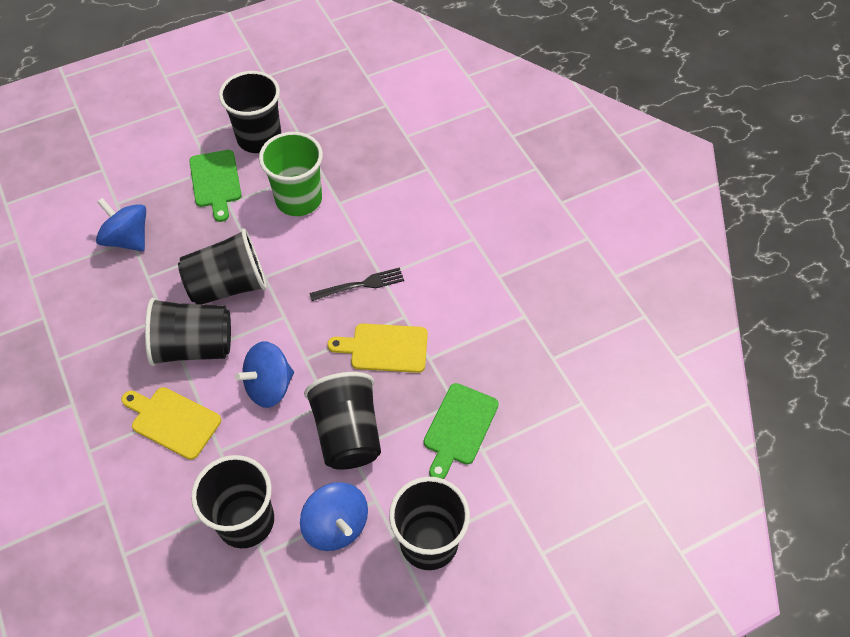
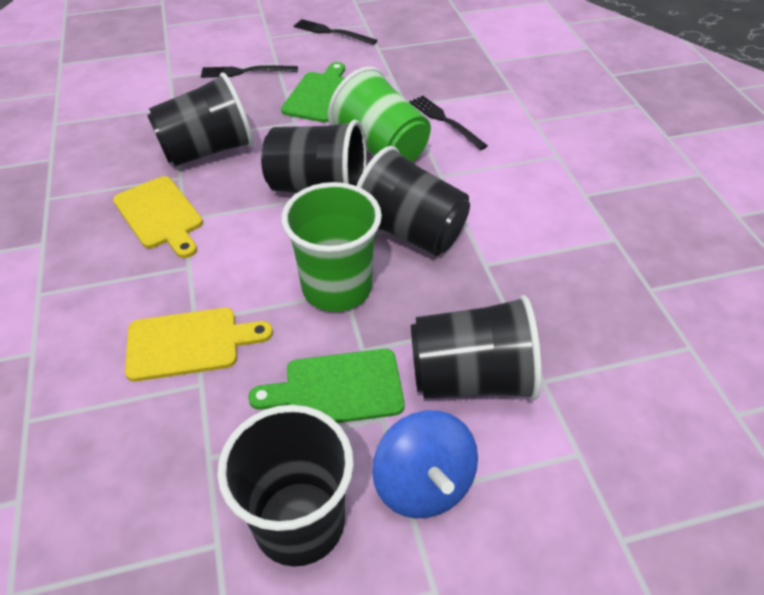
black cup: [145,298,231,366] [178,229,267,304] [191,455,274,548] [219,71,281,153] [304,372,381,470] [389,477,470,570] = 6 -> [147,73,254,166] [217,405,354,567] [261,120,367,193] [356,146,470,256] [411,295,542,401] = 5
black fork: [309,267,404,301] = 1 -> [201,65,298,78] [294,19,377,45] [409,96,488,150] = 3
blue spinning top: [96,198,146,251] [235,341,294,408] [300,482,368,551] = 3 -> [372,410,478,518] = 1
green cup: [259,132,323,216] = 1 -> [281,182,382,312] [328,66,431,162] = 2

